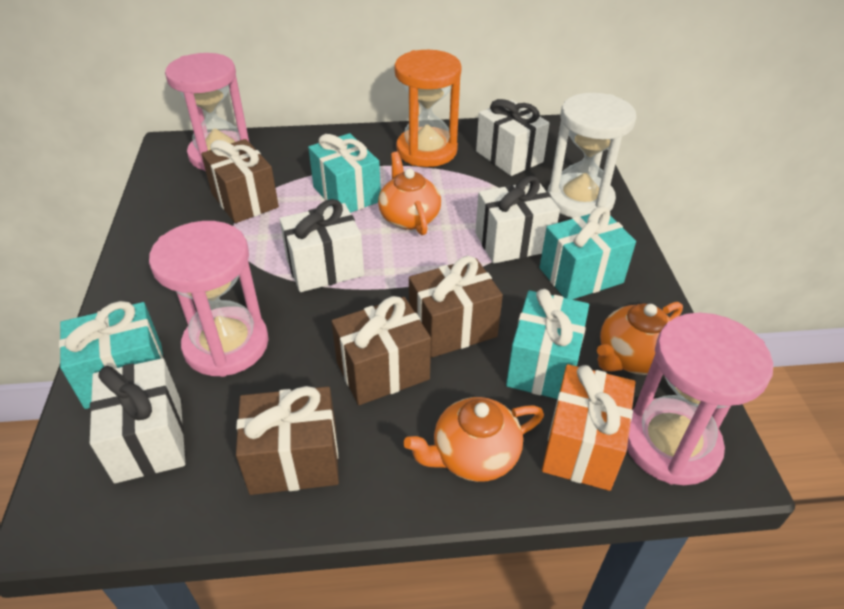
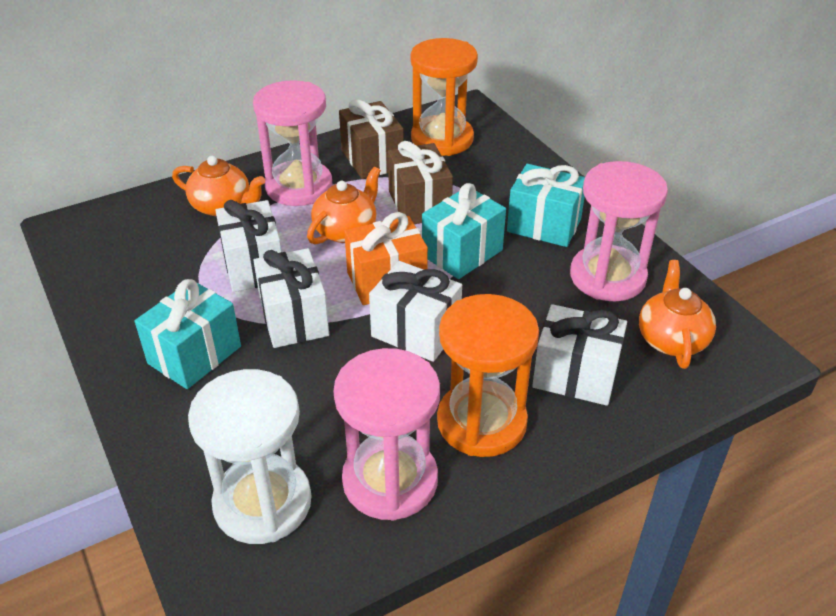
brown gift: [201,139,279,223] [236,386,339,495] [331,296,431,405] [409,256,503,358] = 4 -> [339,99,404,179] [388,141,453,224] = 2
orange hourglass: [394,50,462,167] = 1 -> [411,38,478,156] [437,294,539,457] = 2
turquoise gift: [59,301,163,409] [308,133,381,213] [506,289,589,399] [539,206,636,300] = 4 -> [134,279,241,389] [422,183,506,279] [507,164,585,247] = 3

